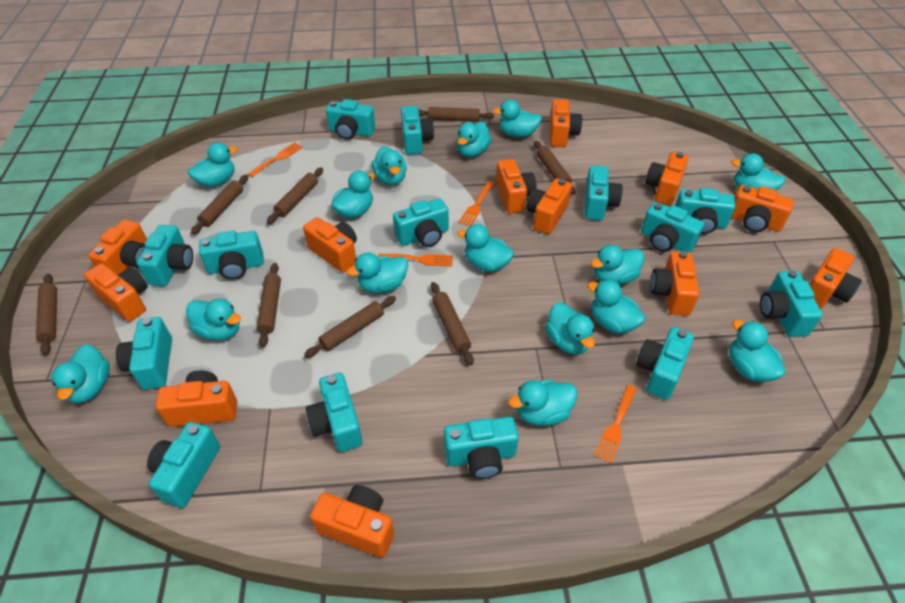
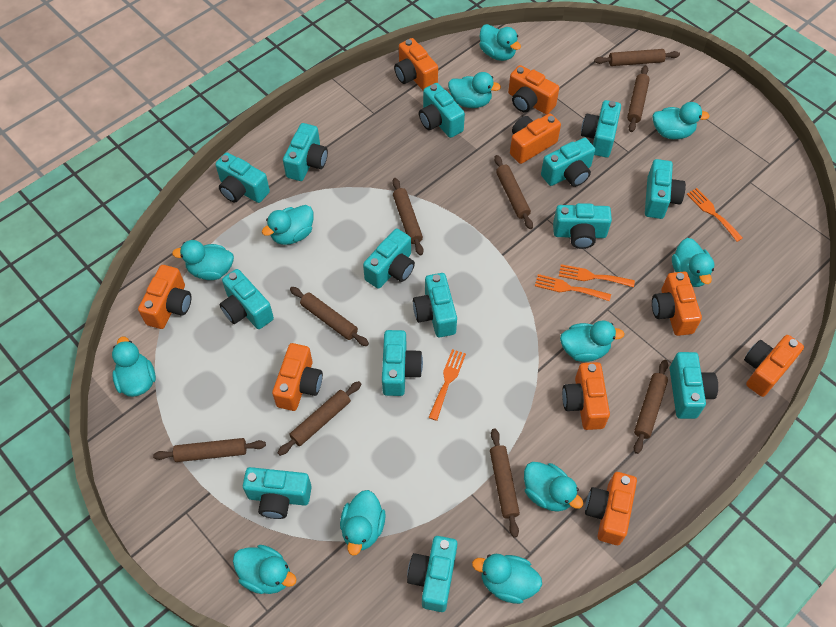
brown rolling pin: [36,274,57,355] [191,175,248,235] [257,263,281,347] [267,167,323,224] [304,296,396,358] [418,107,494,122] [431,282,474,365] [534,141,575,195] = 8 -> [153,438,266,462] [278,381,361,456] [290,287,369,346] [392,178,424,256] [490,429,520,538] [494,155,533,229] [594,49,680,66] [627,66,650,132] [634,360,668,454] = 9
orange camera: [84,263,148,322] [88,220,147,275] [156,370,237,427] [303,217,357,272] [310,485,394,558] [496,159,536,213] [526,178,572,234] [550,99,582,147] [645,152,689,205] [650,251,699,316] [731,185,794,232] [809,248,862,309] = 12 -> [138,265,191,329] [272,343,323,411] [394,38,438,90] [508,65,559,114] [510,113,561,164] [562,362,610,430] [585,472,637,545] [652,271,702,336] [744,335,804,397] = 9
turquoise duck: [52,344,110,403] [186,298,241,340] [188,142,237,187] [331,170,375,218] [347,253,408,293] [372,146,407,185] [457,122,492,157] [457,224,514,272] [493,100,542,138] [508,380,578,426] [545,302,595,355] [587,280,645,333] [591,245,645,285] [729,320,785,382] [731,153,786,190] = 15 -> [112,337,156,397] [172,240,234,280] [233,545,297,594] [262,205,313,245] [340,490,386,556] [448,72,501,108] [472,554,542,604] [479,24,521,61] [524,462,583,512] [560,320,625,362] [653,102,709,139] [672,238,715,287] = 12

